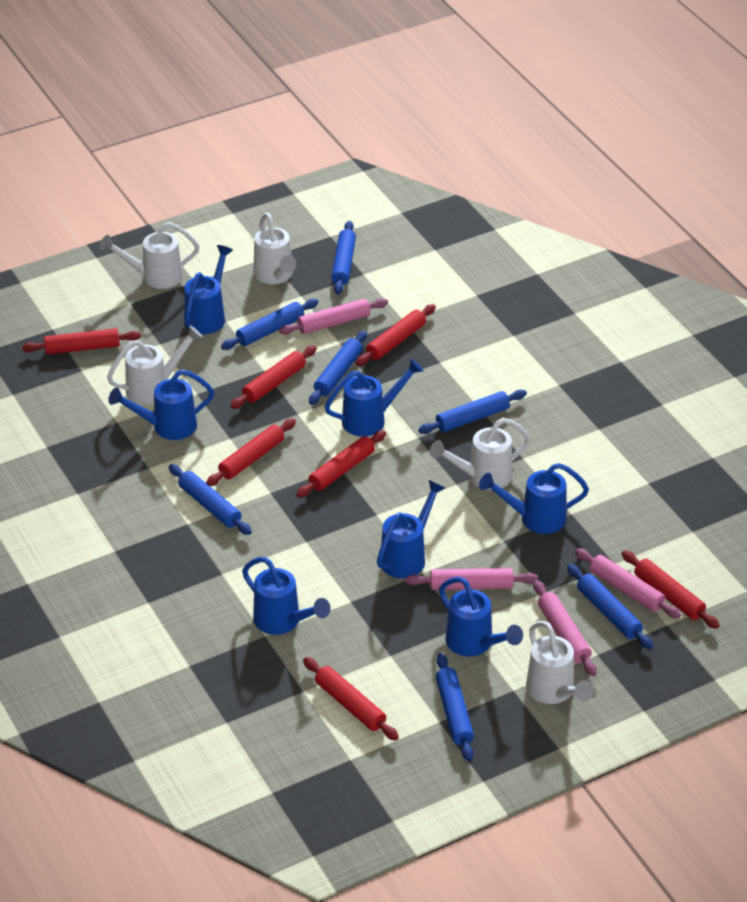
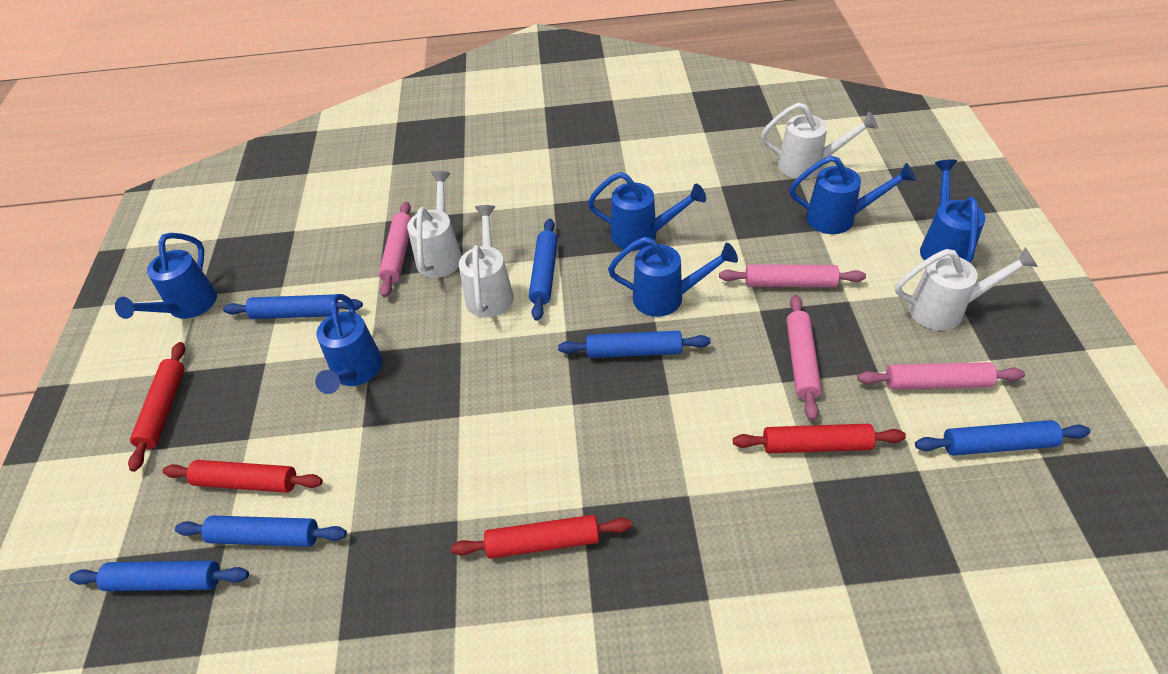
blue rolling pin: [169,464,252,535] [221,299,318,350] [309,331,367,405] [331,221,356,294] [418,390,527,434] [436,653,474,761] [567,564,653,650] = 7 -> [69,561,249,591] [175,516,347,547] [223,295,363,319] [529,219,558,321] [558,331,711,358] [915,420,1091,456] = 6
blue watering can: [109,369,214,440] [184,245,233,334] [242,557,330,635] [325,358,423,437] [377,480,445,578] [439,577,523,657] [479,463,589,534] = 7 -> [115,233,217,319] [315,294,383,394] [588,172,706,250] [608,237,738,317] [790,156,916,234] [920,159,985,263] = 6
red rolling pin: [22,328,141,354] [206,418,296,486] [230,346,317,409] [296,430,386,497] [303,657,399,740] [356,304,436,366] [622,551,720,629] = 7 -> [128,342,185,472] [162,460,323,493] [451,515,632,559] [733,424,906,453] = 4
white watering can: [100,222,200,289] [107,325,203,405] [253,212,297,284] [430,418,531,490] [526,621,594,704] = 5 -> [407,171,462,278] [459,205,514,317] [761,102,878,179] [895,248,1038,330] = 4

